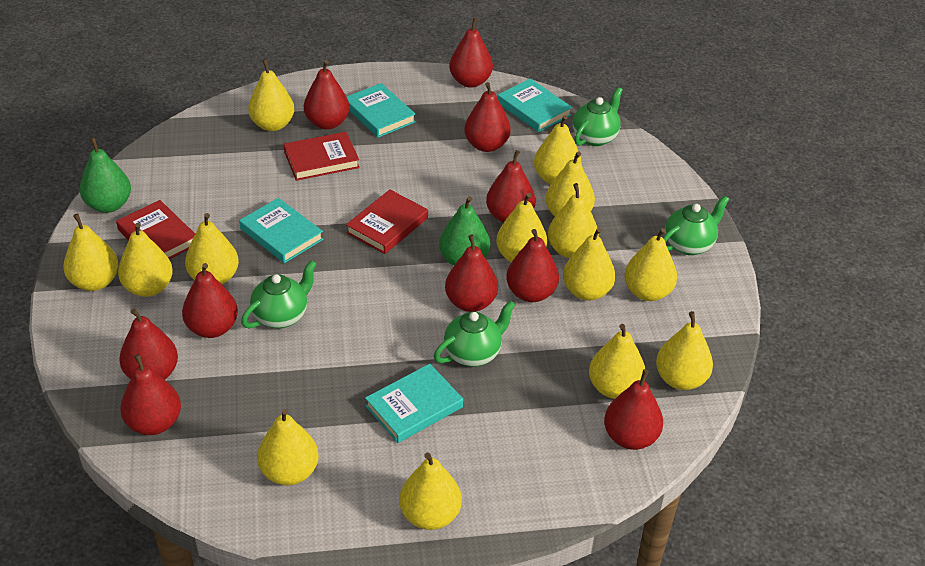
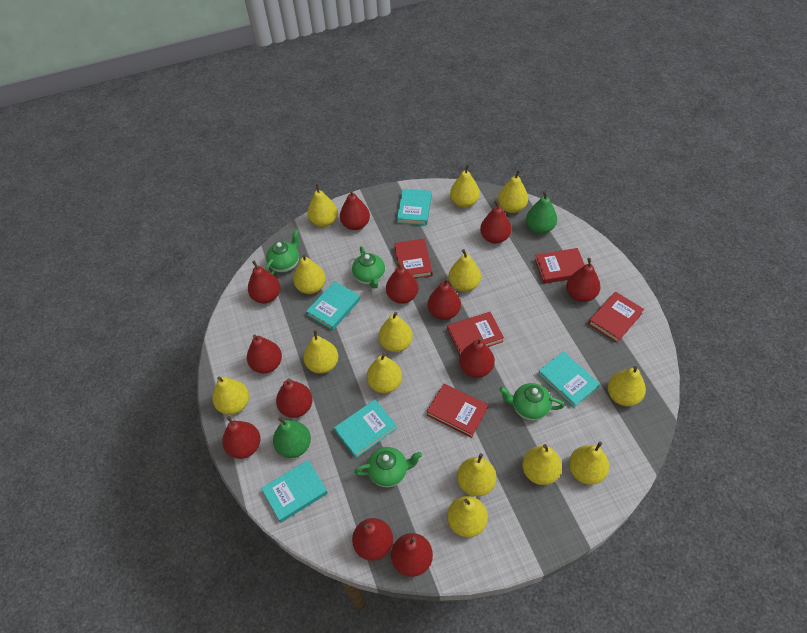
red book: [116,200,195,259] [284,132,360,181] [346,189,428,254] = 3 -> [394,239,432,279] [427,384,488,438] [447,312,504,356] [535,248,585,284] [588,292,644,343] = 5
red pear: [119,309,178,379] [120,354,181,435] [182,263,238,338] [304,60,349,130] [445,235,498,312] [449,17,493,88] [464,82,511,152] [486,150,536,223] [506,229,559,302] [604,369,663,450] = 10 -> [222,416,260,459] [247,335,282,373] [248,260,280,303] [276,378,313,418] [340,190,370,230] [352,518,393,561] [386,261,418,304] [391,533,433,577] [428,278,461,320] [459,338,495,378] [480,201,511,244] [566,258,600,302] = 12
turquoise book: [239,198,323,263] [346,83,416,138] [365,364,463,443] [498,79,572,132] = 4 -> [261,460,328,523] [306,281,360,331] [334,400,397,458] [397,189,432,226] [538,351,600,408] = 5

